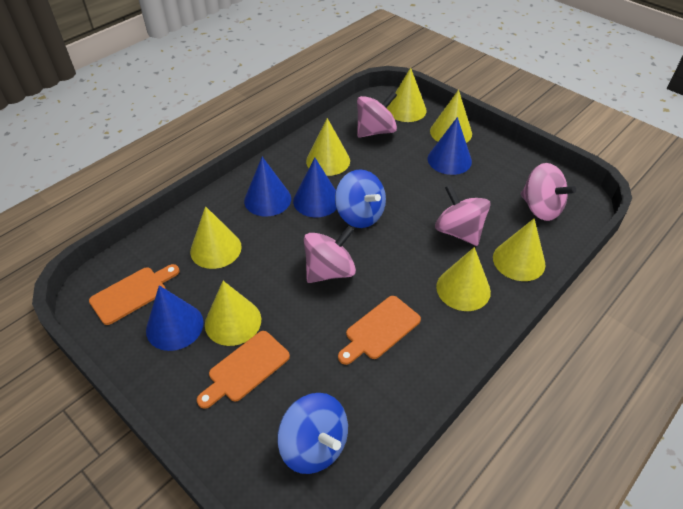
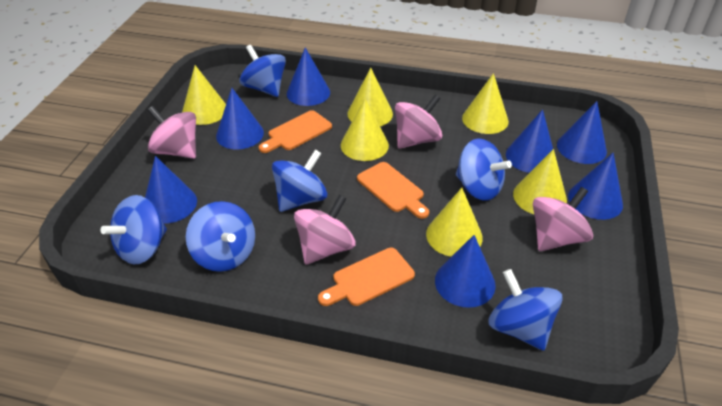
blue cone: [146,285,204,351] [244,157,291,217] [293,158,337,217] [428,117,472,175] = 4 -> [145,156,197,223] [216,88,264,150] [287,48,330,106] [435,235,496,308] [506,109,553,173] [557,101,607,164] [568,153,623,220] = 7
blue spinning top: [277,393,348,474] [335,169,386,228] = 2 -> [101,195,167,264] [186,201,255,272] [239,45,286,97] [272,149,327,212] [456,138,512,201] [488,269,563,351] = 6
yellow cone: [190,206,242,269] [205,281,261,346] [306,118,350,176] [387,68,427,122] [430,90,472,143] [436,247,491,311] [493,219,545,281] = 7 -> [182,65,226,125] [341,99,389,161] [347,68,393,126] [426,188,483,257] [462,73,509,134] [513,149,567,214] = 6

